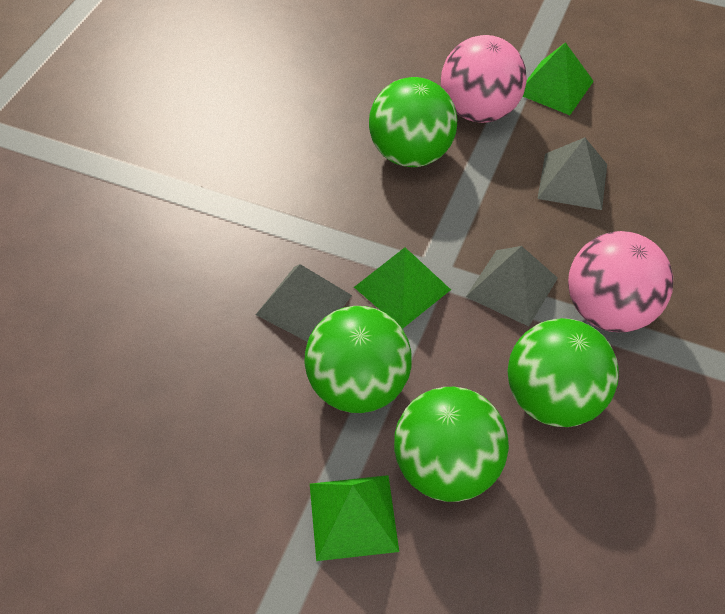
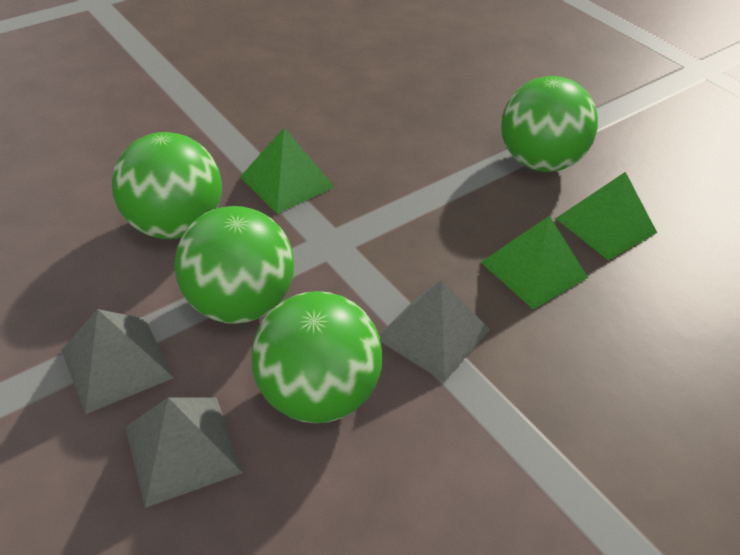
pink ball: [441,35,527,123] [568,231,673,332] = 2 -> none = 0

